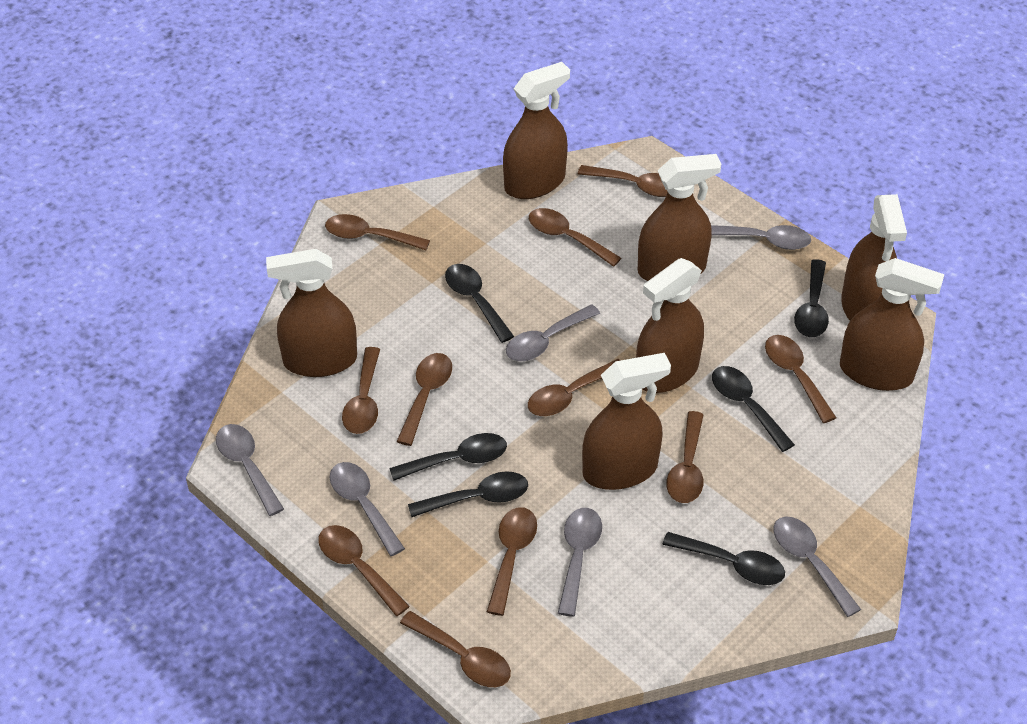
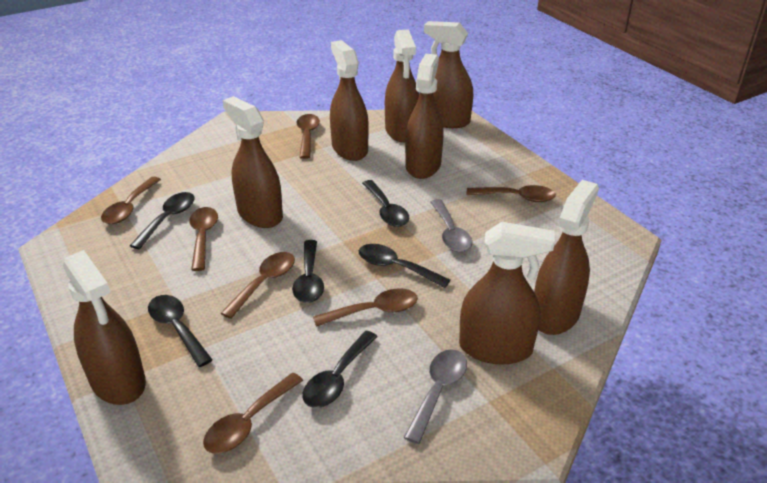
brown spoon: [318,525,410,616] [325,214,430,250] [342,347,380,434] [396,353,452,446] [400,611,511,687] [487,507,537,616] [528,359,621,416] [529,208,621,267] [578,165,667,197] [666,411,704,503] [765,335,836,423] = 11 -> [101,177,161,224] [189,207,218,271] [203,373,303,454] [221,252,295,319] [297,114,320,159] [313,288,418,327] [467,185,556,202] = 7
brown spray bottle: [266,249,357,377] [503,62,570,199] [582,353,671,490] [636,258,704,393] [638,154,721,281] [840,258,944,391] [841,194,907,320] = 7 -> [63,250,146,405] [223,96,283,228] [330,40,369,161] [385,29,419,143] [405,54,444,179] [424,21,473,128] [459,222,555,365] [534,180,599,335] = 8
grey spoon: [216,424,284,516] [329,462,405,556] [506,304,600,361] [558,508,602,617] [711,225,811,250] [774,517,861,617] = 6 -> [404,349,467,444] [431,199,472,252] = 2

